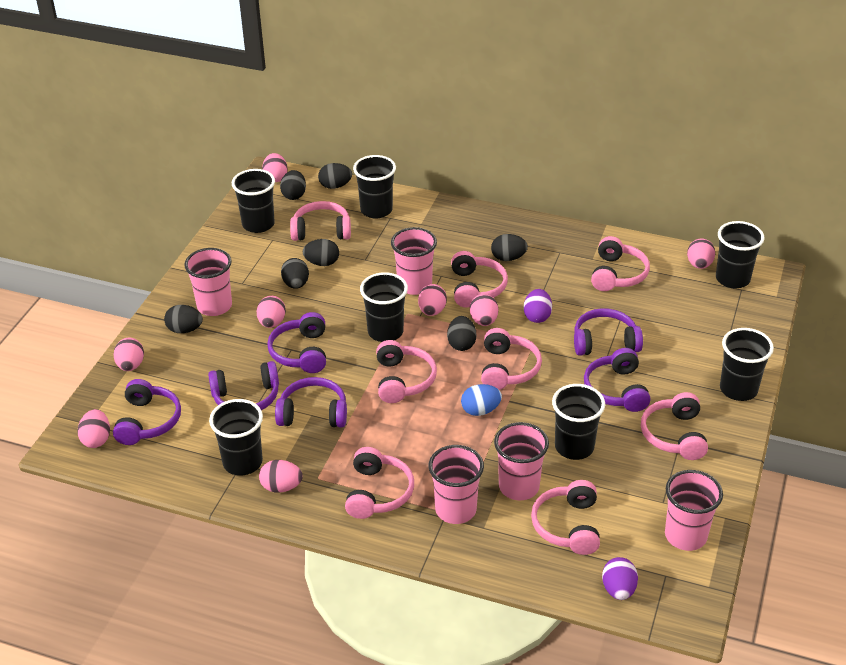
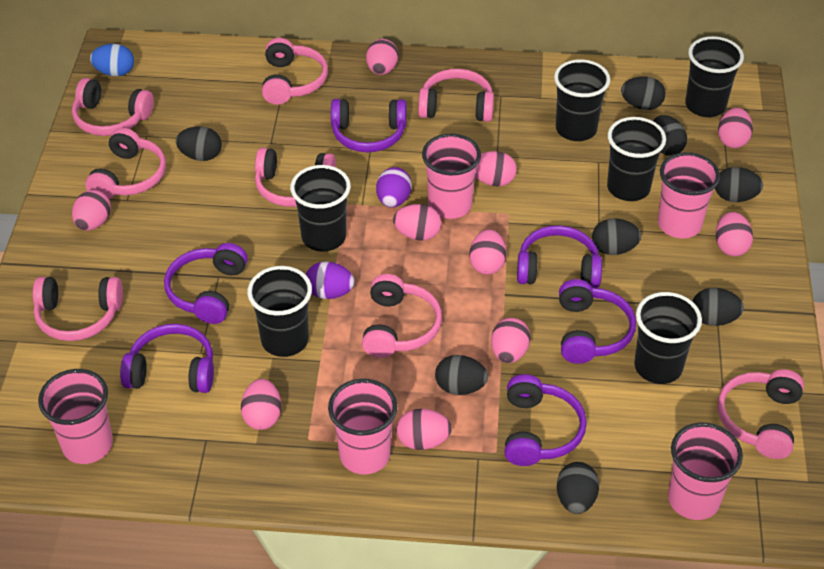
black cup: [209,399,263,475] [232,169,275,233] [353,155,396,218] [360,272,408,342] [552,384,605,460] [716,221,765,289] [720,328,774,401] = 7 -> [247,266,312,357] [290,165,351,252] [554,59,610,141] [607,117,666,201] [634,292,702,384] [685,36,744,117] = 6
black egg: [164,305,203,333] [280,170,306,200] [281,258,309,289] [303,239,339,266] [318,163,352,189] [447,316,476,351] [491,234,528,261] = 7 -> [176,126,222,161] [435,355,488,395] [557,462,599,514] [592,218,641,255] [621,76,666,110] [653,115,687,156] [692,288,744,326] [715,167,763,202] = 8
pink egg: [77,409,110,448] [113,338,144,371] [257,296,286,328] [259,460,303,493] [262,153,288,182] [418,284,447,316] [470,294,498,326] [687,238,715,269] = 8 -> [72,190,111,231] [241,379,281,430] [366,39,398,75] [393,204,441,241] [397,409,452,450] [469,229,506,275] [475,151,517,186] [491,318,530,363] [716,212,753,257] [718,108,753,148] = 10

